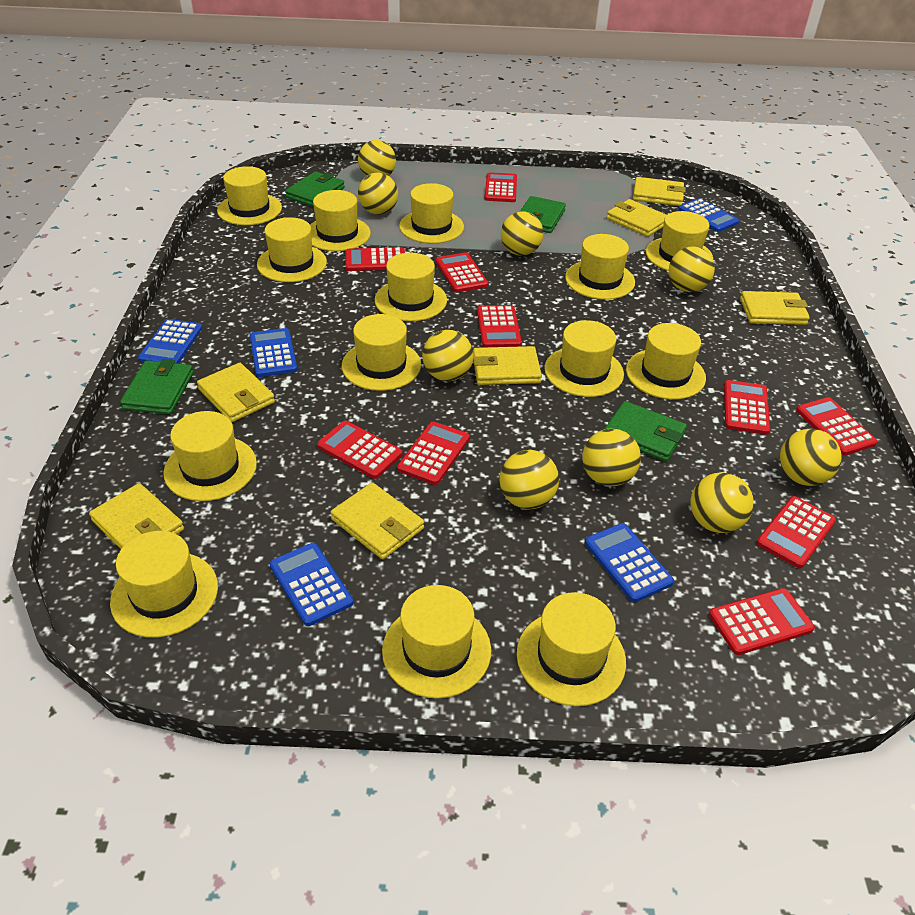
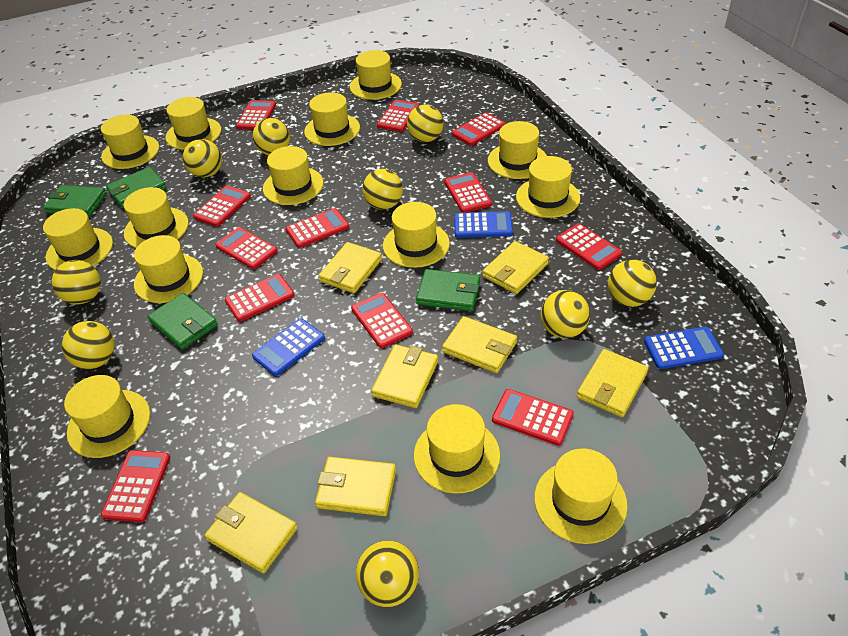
blue calculator: [138,319,203,364] [250,328,297,377] [270,543,353,626] [585,523,674,602] [678,198,739,232] = 5 -> [252,319,325,376] [454,211,513,238] [644,327,724,369] = 3
red calculator: [317,421,402,479] [345,247,405,271] [397,421,470,485] [436,252,488,292] [477,305,522,347] [485,172,517,202] [709,588,815,655] [724,380,770,435] [756,496,836,568] [796,397,877,455] = 10 -> [101,450,170,523] [193,185,251,227] [215,227,277,269] [225,274,295,322] [236,100,276,130] [286,208,349,248] [351,293,413,348] [377,100,420,132] [444,172,492,213] [452,112,505,146] [492,389,574,446] [556,223,622,270] = 12

